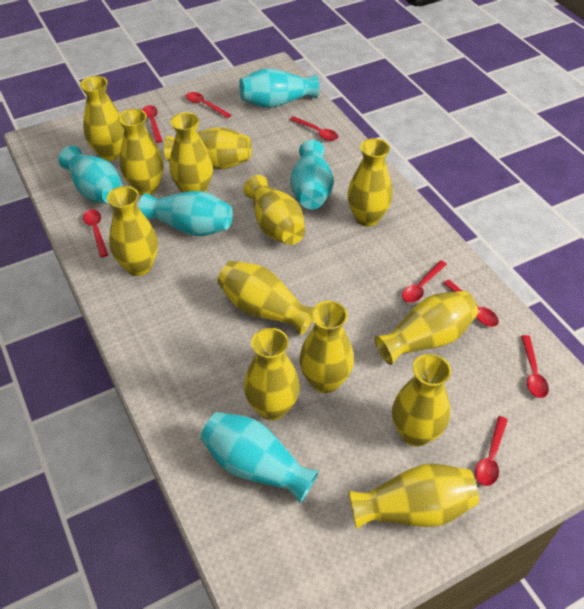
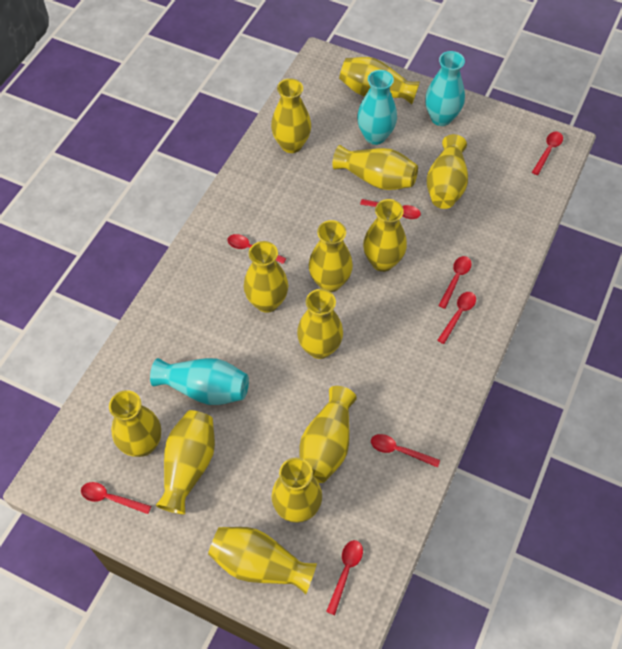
turquoise vase: [58,146,123,204] [139,191,233,236] [200,412,319,503] [239,68,319,108] [290,140,334,209] = 5 -> [150,358,249,405] [357,70,397,145] [425,51,465,126] = 3

